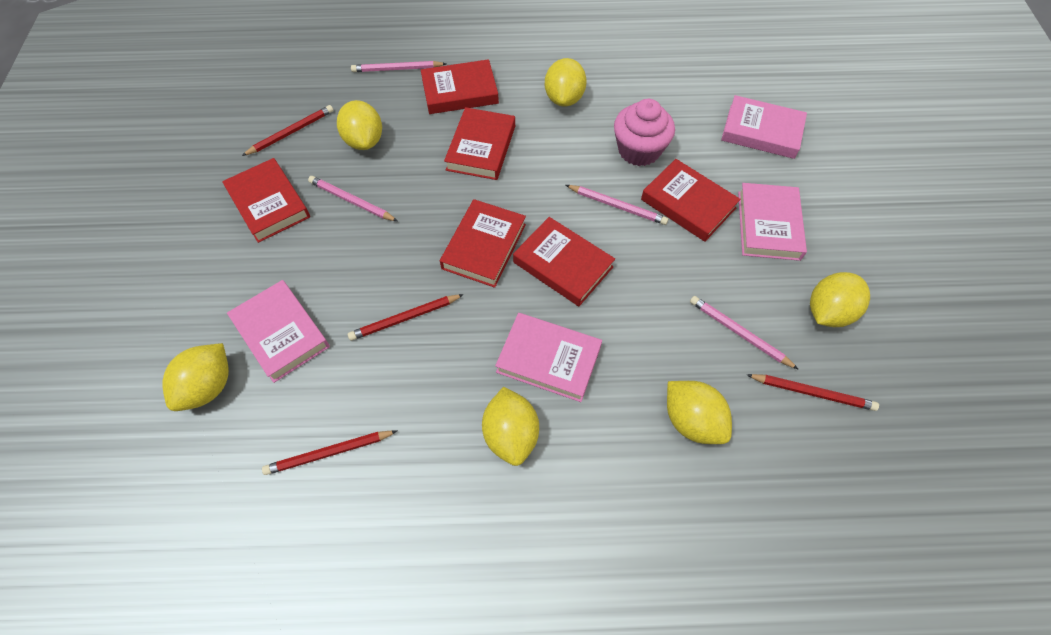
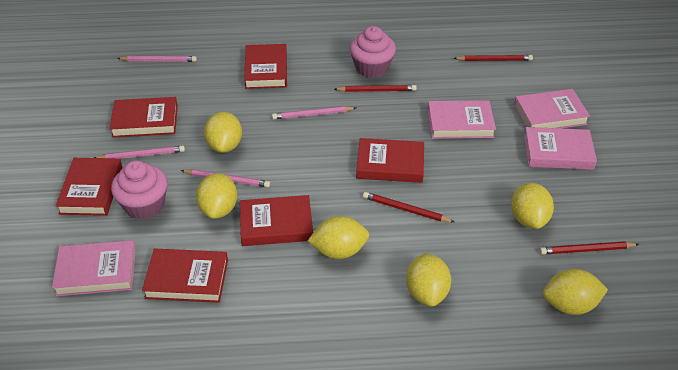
pink cupcake: [614,99,675,166] = 1 -> [111,161,168,220] [350,26,396,78] = 2

